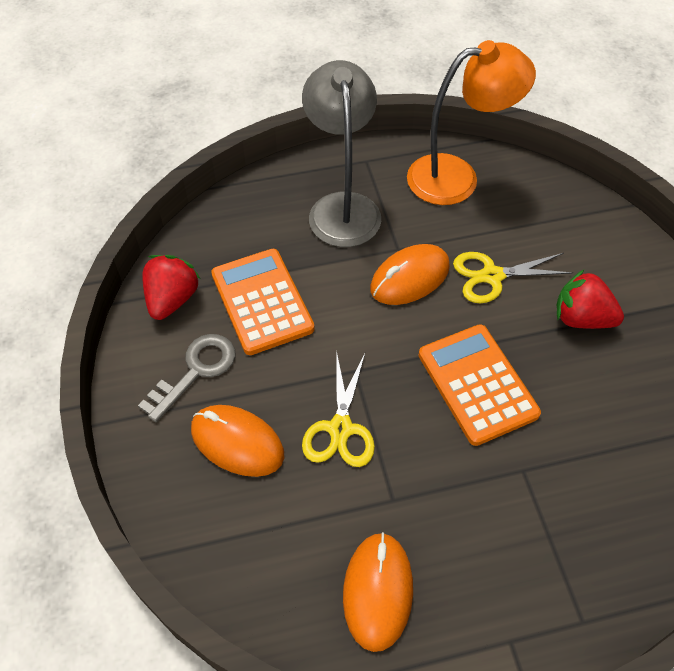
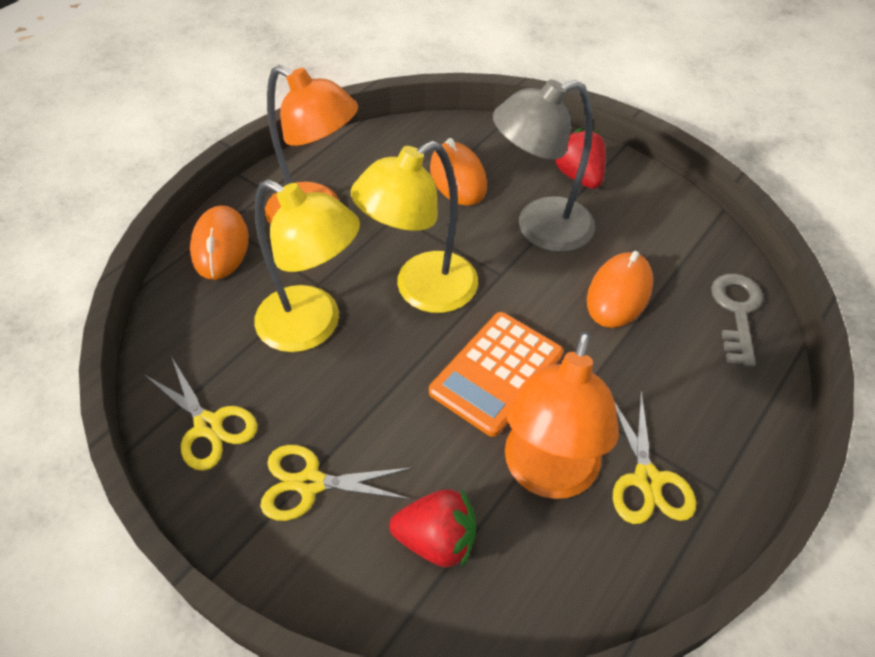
orange calculator: [211,249,314,355] [419,324,541,446] = 2 -> [429,312,563,437] = 1
orange lamp: [407,40,536,205] = 1 -> [265,65,358,224] [505,331,619,499] = 2
yellow lamp: none = 0 -> [254,179,360,352] [351,141,478,313] = 2
yellow scissors: [302,354,375,467] [453,252,573,304] = 2 -> [145,356,258,471] [260,445,413,521] [613,391,696,524] = 3

